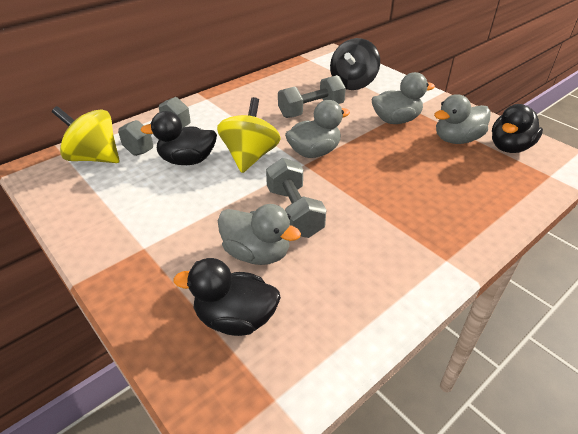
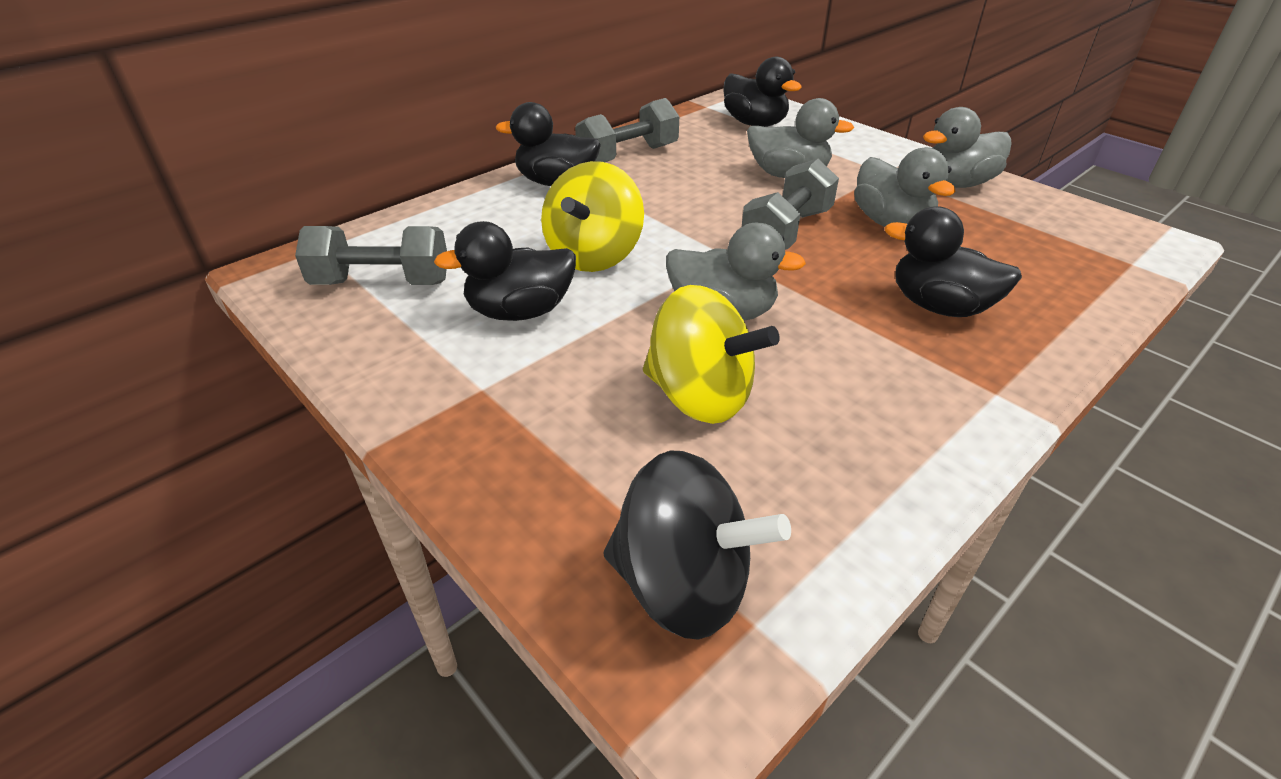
black duck: [141,111,217,165] [173,258,281,336] [492,104,543,153] = 3 -> [434,221,576,321] [496,102,601,186] [723,57,802,127] [885,207,1022,317] = 4

